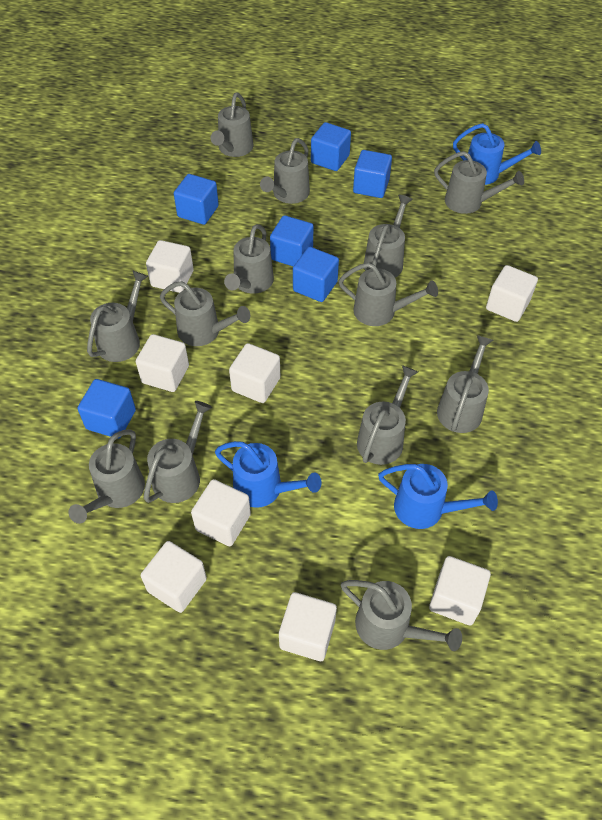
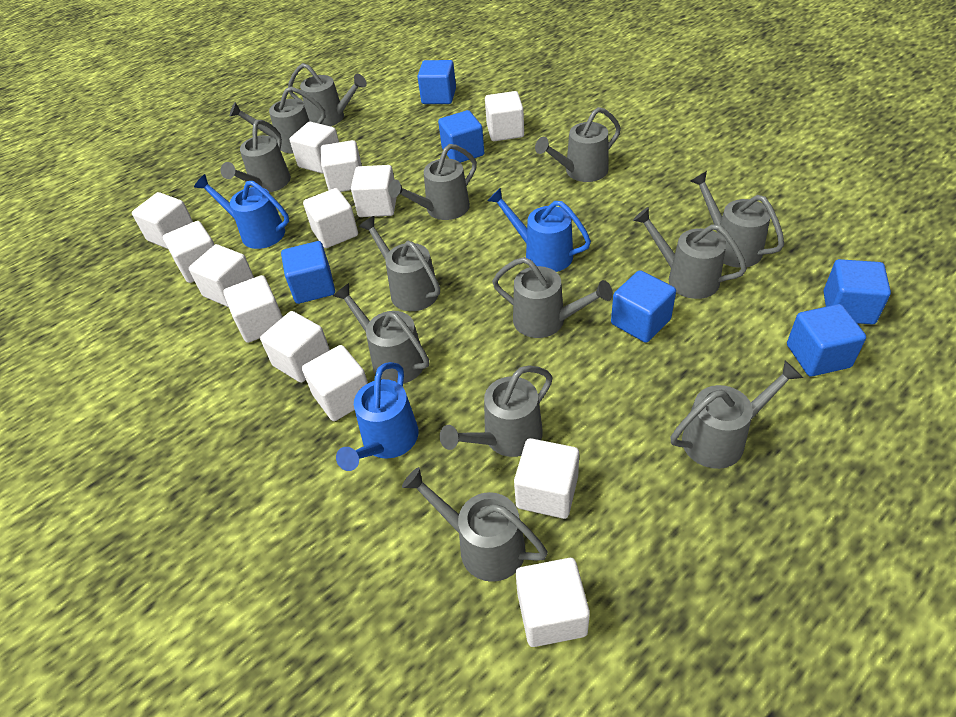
white cube: [136,334,189,392] [141,541,207,613] [146,240,194,293] [191,479,251,546] [229,343,281,403] [279,592,337,661] [429,556,491,625] [486,265,538,322] = 8 -> [132,192,193,249] [163,221,215,283] [189,244,254,307] [223,275,283,343] [260,311,330,383] [290,122,339,174] [302,345,368,421] [303,188,358,248] [321,140,362,192] [351,165,397,217] [485,91,524,141] [514,438,579,519] [516,558,590,647] = 13

